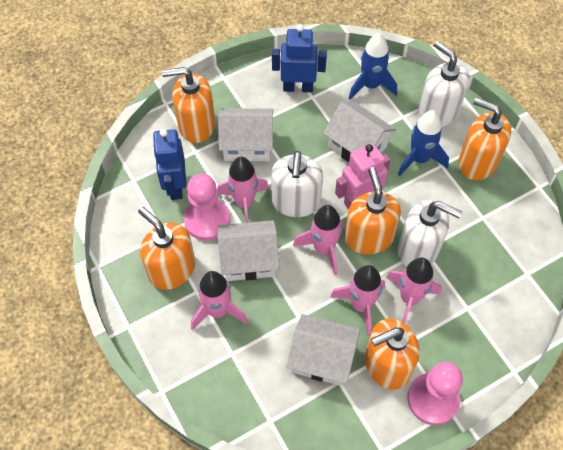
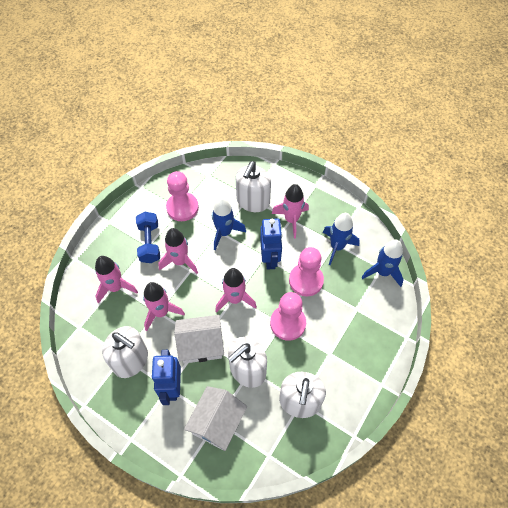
blue dumbbell: none = 0 -> [136,212,160,263] = 1
blue rocket: [349,33,397,99] [398,110,449,176] = 2 -> [212,198,246,250] [323,213,360,265] [362,239,404,287] = 3
orange soap dispenser: [138,207,195,290] [162,67,215,143] [344,167,401,255] [365,319,419,390] [459,98,511,181] = 5 -> none = 0
pink pawn: [184,174,230,241] [407,362,463,425] = 2 -> [166,171,199,221] [270,292,306,341] [289,247,324,296] = 3
pink robot: [335,143,390,210] = 1 -> none = 0
white house: [217,220,280,281] [218,108,273,161] [287,314,360,386] [323,102,396,162] = 4 -> [174,315,224,364] [184,386,247,451] = 2
white soap dispenser: [271,151,323,217] [398,200,462,267] [418,41,469,127] = 3 -> [102,326,148,378] [228,337,267,388] [236,161,271,212] [279,372,326,418] = 4

